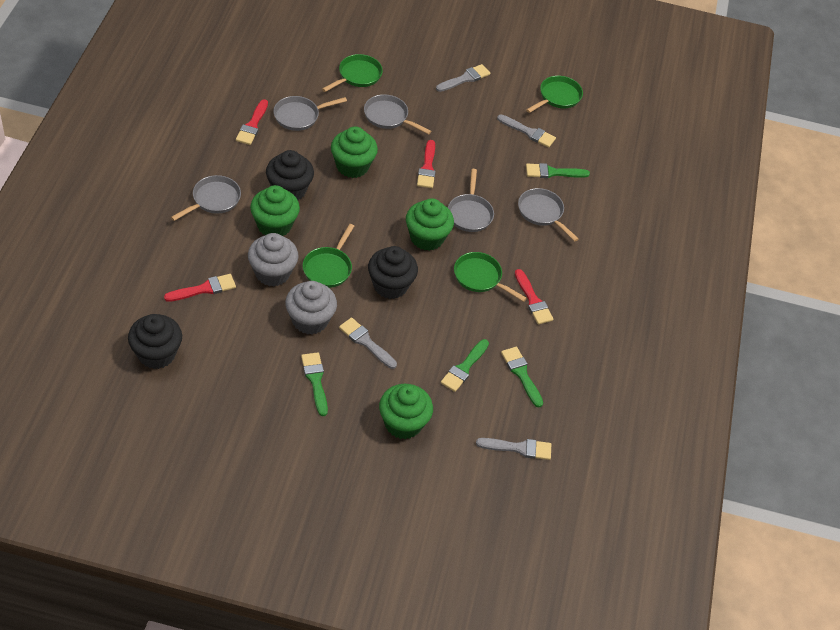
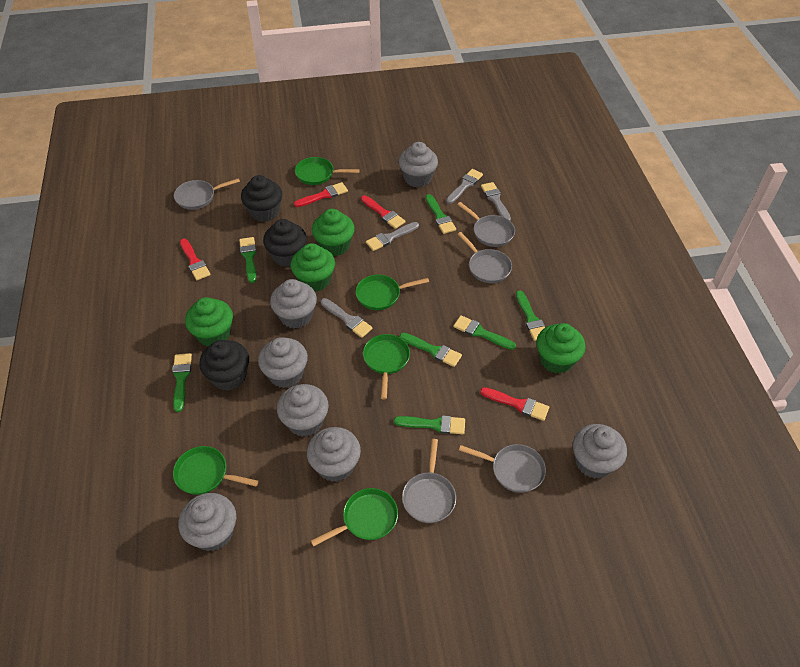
green brush: [301,352,328,416] [441,339,489,392] [501,347,543,407] [526,163,590,178] = 4 -> [172,353,192,412] [239,237,256,283] [394,415,465,434] [400,333,462,367] [425,194,456,234] [453,315,516,350] [516,290,545,341] = 7
green pan: [303,224,354,288] [322,54,383,92] [454,252,527,302] [526,76,583,113] = 4 -> [173,446,259,495] [295,157,360,185] [311,488,398,547] [356,275,429,310] [363,334,410,399] = 5
grey cupcake: [248,233,299,287] [285,281,337,335] = 2 -> [178,493,236,551] [258,337,308,388] [270,279,317,328] [277,384,329,437] [307,427,361,482] [399,142,438,187] [573,424,627,479] = 7

